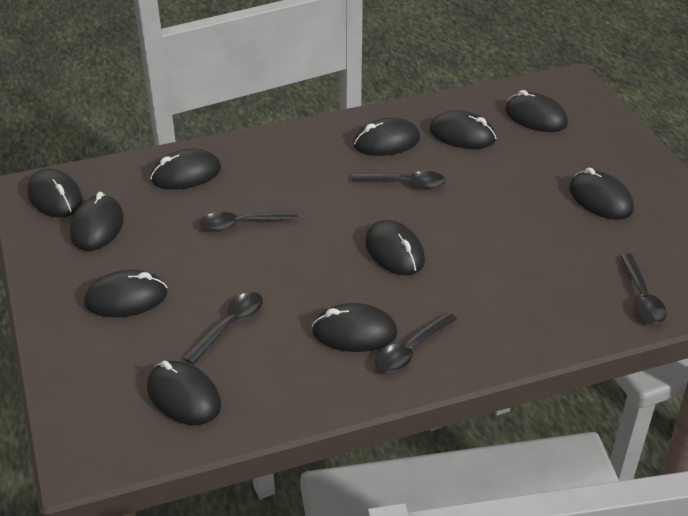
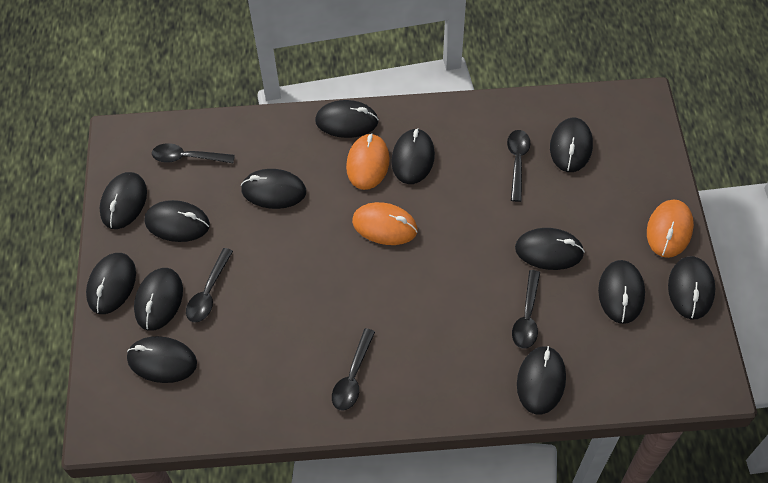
black mouse: [27,168,83,218] [70,192,124,251] [84,270,167,317] [147,360,221,425] [150,148,221,190] [312,303,398,352] [353,118,420,156] [365,220,425,275] [429,110,496,149] [505,90,568,132] [569,167,634,220] = 11 -> [86,253,136,314] [100,172,147,229] [127,336,197,383] [134,268,183,331] [144,200,210,242] [241,169,306,209] [315,100,379,138] [391,128,435,184] [515,228,585,270] [517,346,566,415] [550,118,593,172] [598,260,645,324] [668,256,715,320] = 13
orange mouse: none = 0 -> [346,133,390,190] [352,202,418,245] [647,199,694,258] = 3

